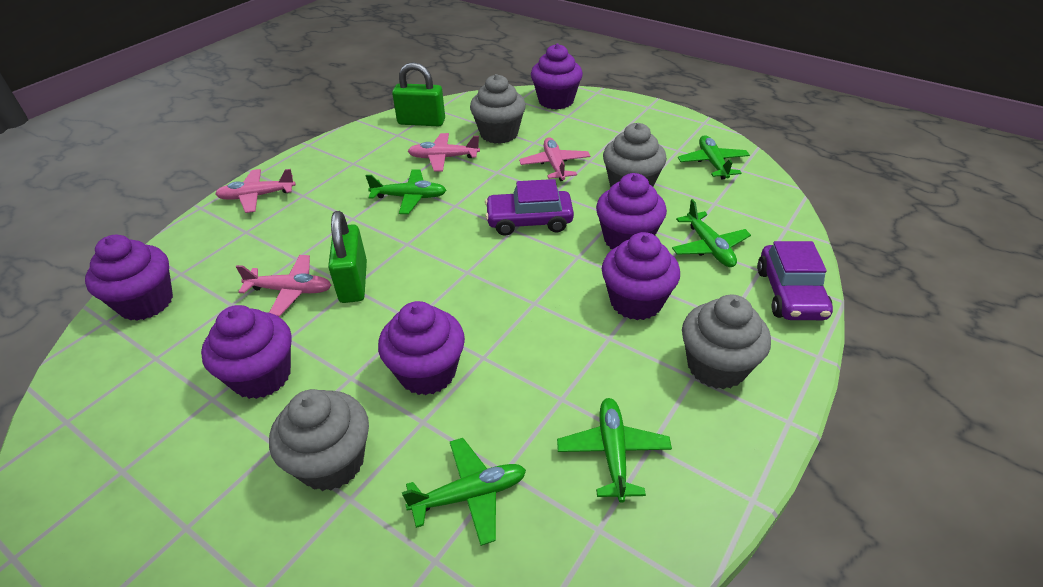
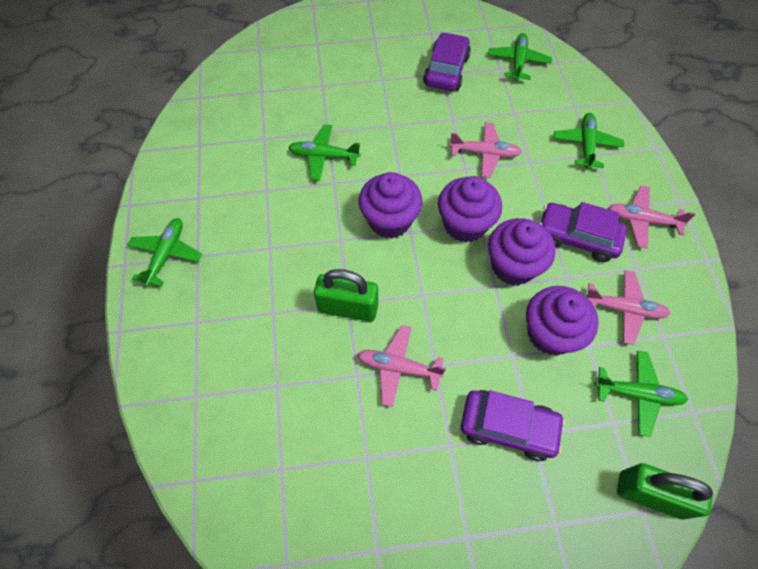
grey cupcake: [269,389,369,491] [470,74,526,144] [603,123,667,188] [682,295,771,389] = 4 -> none = 0
purple car: [485,179,574,236] [757,241,833,320] = 2 -> [423,32,471,91] [461,390,565,461] [539,202,627,262] = 3
purple cupcake: [85,235,173,321] [201,305,292,399] [378,301,465,395] [531,43,583,110] [596,173,667,249] [602,232,680,320] = 6 -> [359,172,423,239] [438,176,502,242] [488,218,556,285] [526,286,599,355] = 4

